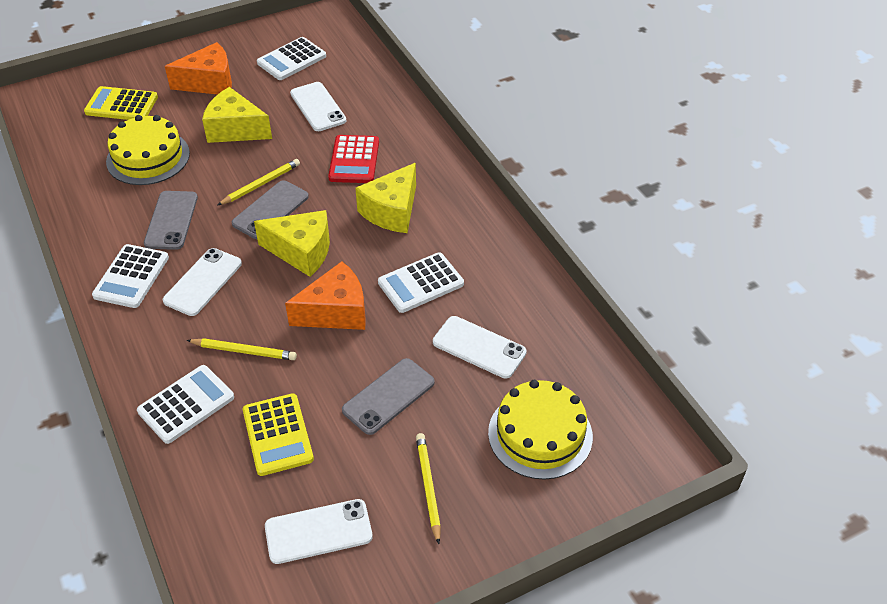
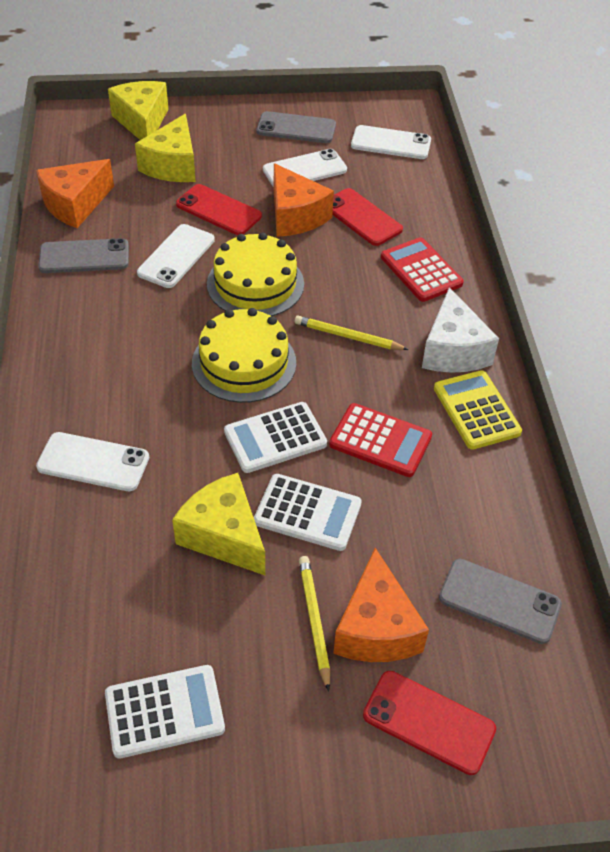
orange cheese: [165,42,232,95] [285,261,366,330] = 2 -> [36,159,114,228] [274,163,334,237] [333,548,429,662] = 3
red calculator: [328,135,379,183] = 1 -> [329,403,432,477] [381,237,464,302] = 2
red phone: none = 0 -> [176,184,262,235] [332,188,403,246] [363,671,496,775] = 3
white calculator: [92,244,169,308] [137,365,234,444] [257,37,326,80] [378,252,464,313] = 4 -> [105,665,225,759] [224,402,327,473] [254,474,362,551] = 3
white cheese: none = 0 -> [422,287,499,373] = 1
yellow calculator: [84,86,158,120] [243,393,314,476] = 2 -> [434,370,522,450] = 1
yellow pencil: [186,338,297,360] [218,159,300,205] [416,433,441,544] = 3 -> [295,316,409,350] [299,556,330,692] = 2

